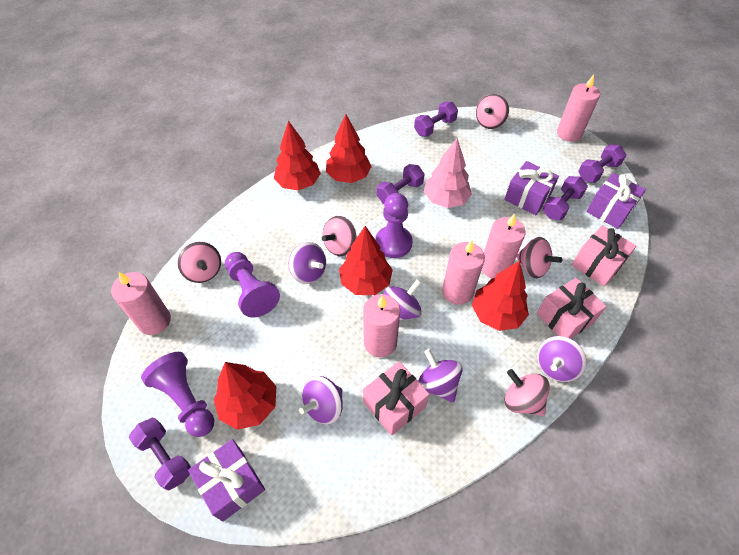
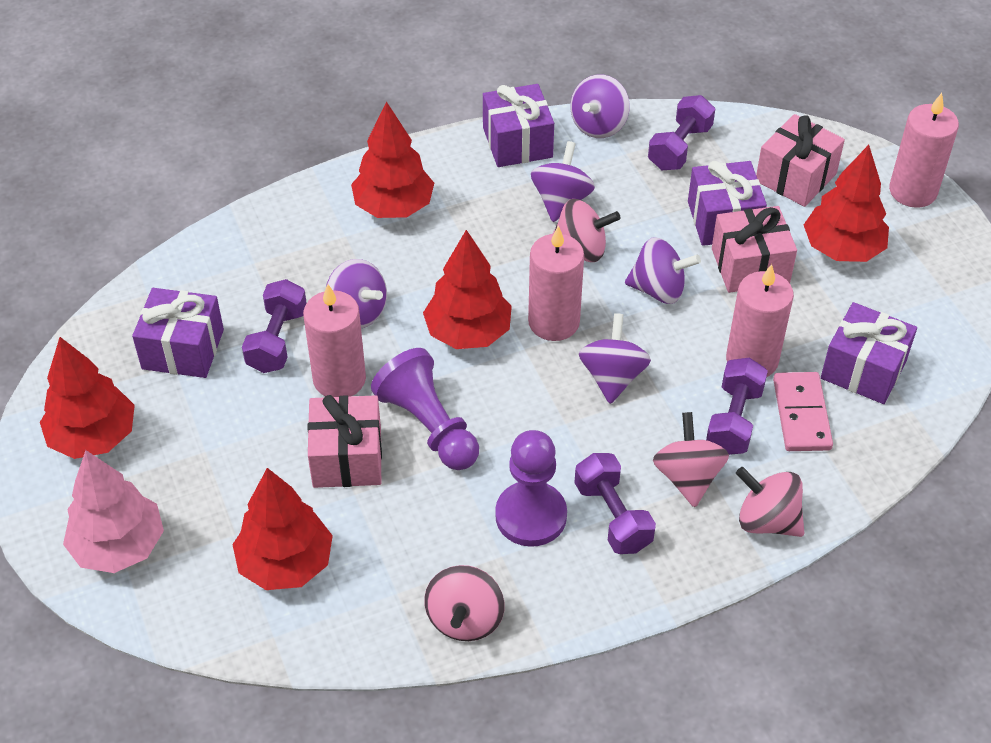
pink candle: [111,272,171,335] [363,294,400,357] [442,240,485,305] [482,213,526,278] [557,75,600,142] = 5 -> [303,284,366,397] [528,225,584,341] [726,264,794,377] [889,93,959,208] = 4
pink domino: none = 0 -> [773,372,833,451] = 1
pink spinning top: [177,242,221,283] [322,216,357,256] [476,94,509,129] [504,369,550,416] [516,237,562,279] = 5 -> [424,565,504,641] [553,199,621,262] [653,412,729,507] [736,467,804,537] = 4
purple dumbbell: [129,418,191,490] [377,164,424,204] [414,102,458,137] [543,176,588,220] [578,144,626,183] = 5 -> [242,279,307,373] [574,453,656,554] [648,95,715,170] [706,358,768,455] = 4
purple gift: [188,439,265,522] [504,161,559,215] [586,173,646,229] = 3 -> [132,288,224,378] [483,84,554,167] [688,161,767,246] [821,302,917,404] = 4
purple pawn: [141,352,214,437] [225,252,280,317] [375,193,413,258] = 3 -> [371,348,479,470] [495,430,567,547] = 2

